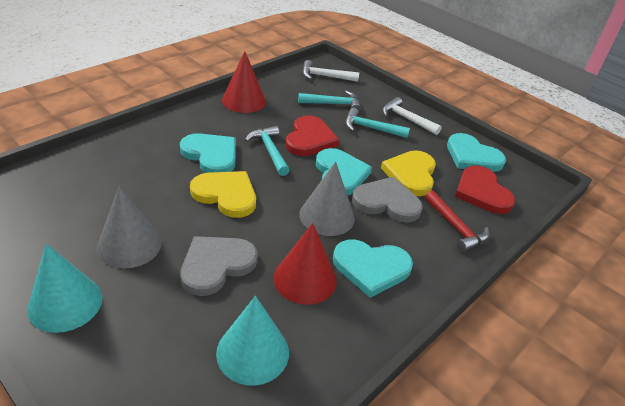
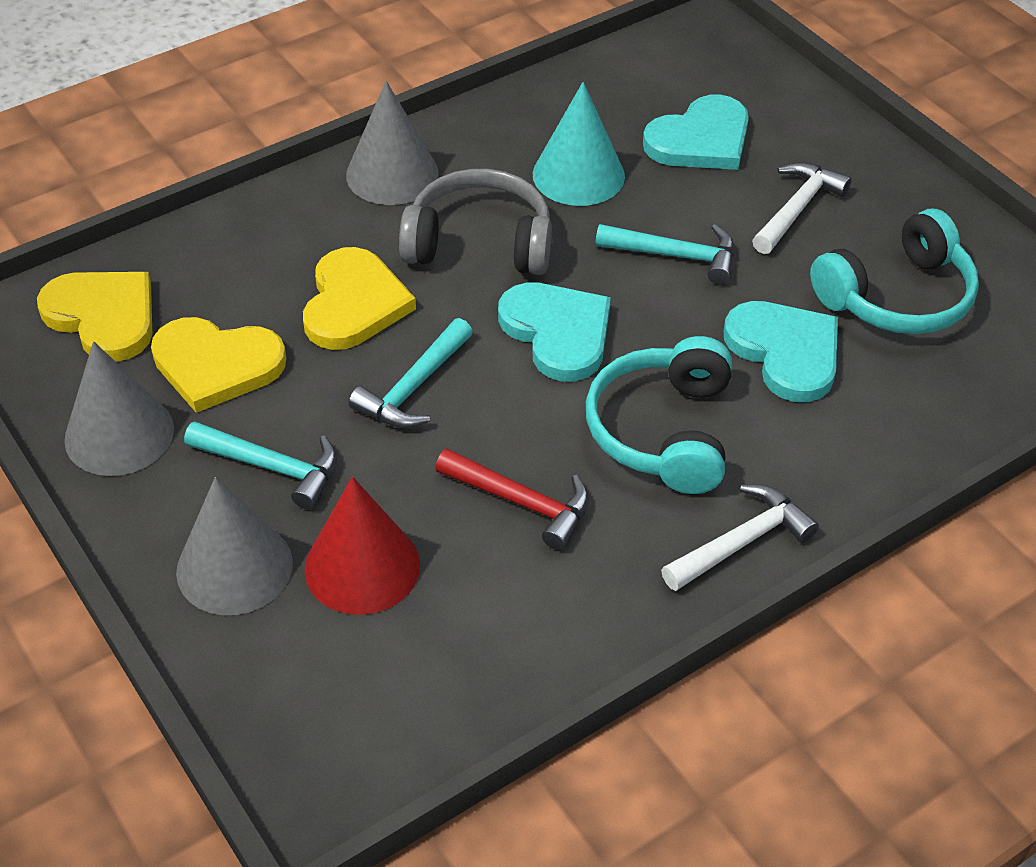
grey cone: [97,187,162,269] [299,162,355,236] = 2 -> [64,341,174,476] [176,477,293,615] [346,81,439,205] = 3
grey headphones: none = 0 -> [399,169,552,275] = 1
grey heart: [180,236,258,296] [352,177,423,223] = 2 -> none = 0
red cone: [222,51,266,113] [274,223,337,305] = 2 -> [304,477,420,615] = 1
red heart: [285,115,340,156] [455,165,515,214] = 2 -> none = 0
turquoise cone: [27,244,103,333] [216,296,289,386] = 2 -> [533,82,625,206] = 1
turquoise headphones: none = 0 -> [586,336,732,494] [810,209,979,334] = 2
turquoise heart: [180,133,236,173] [316,148,372,196] [333,240,413,298] [447,133,506,172] = 4 -> [498,282,611,381] [643,95,749,170] [724,301,838,402] = 3
yellow heart: [190,171,256,218] [381,150,436,197] = 2 -> [37,272,152,362] [151,317,286,413] [303,247,416,350] = 3

